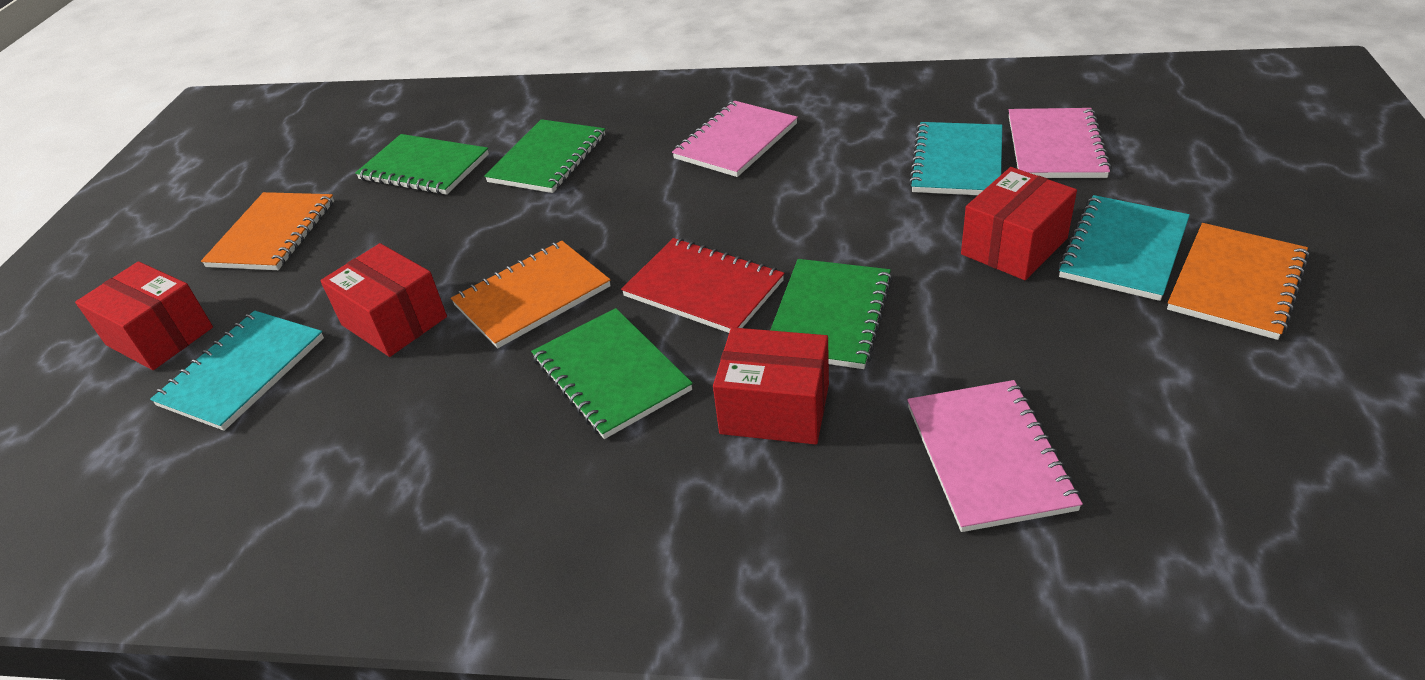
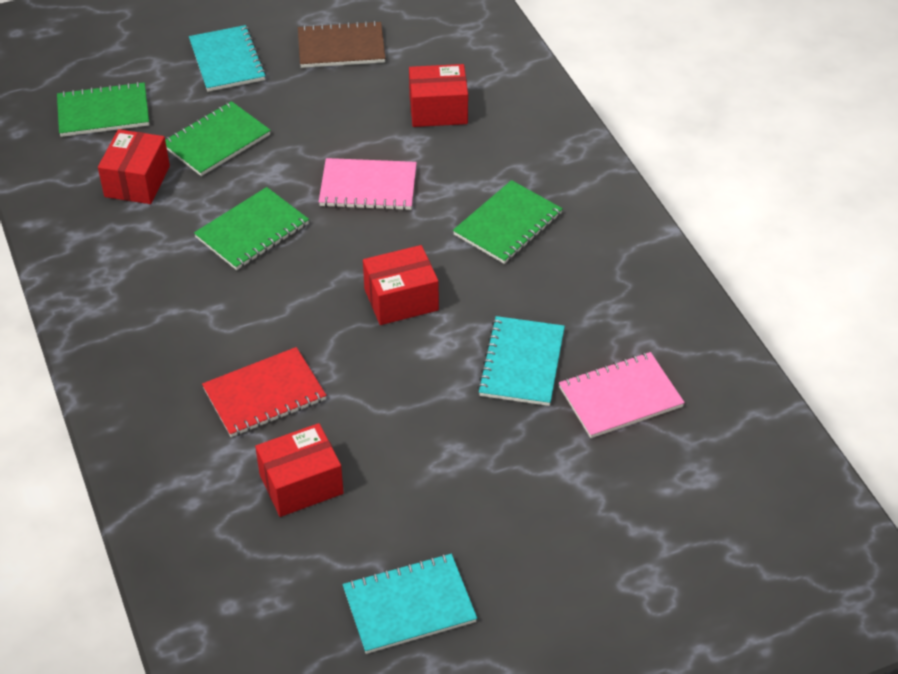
brown notebook: none = 0 -> [298,21,385,68] = 1
orange notebook: [201,192,334,270] [451,241,611,349] [1167,223,1309,340] = 3 -> none = 0
pink notebook: [672,101,798,177] [907,380,1083,532] [1009,108,1112,178] = 3 -> [319,158,417,210] [559,352,685,438] = 2

